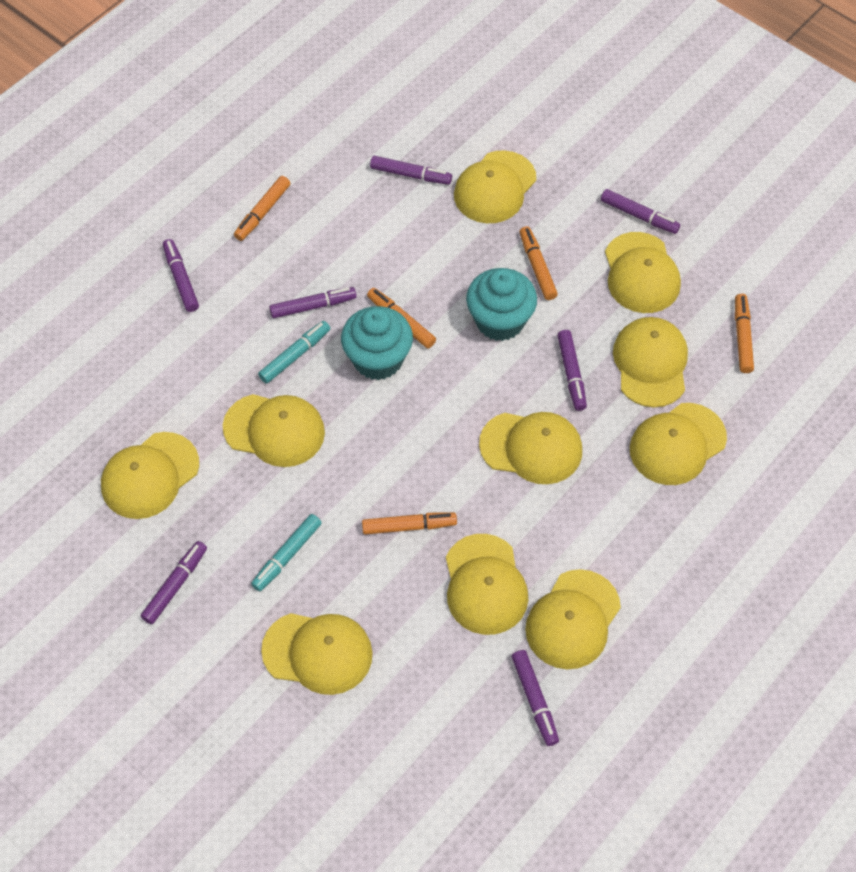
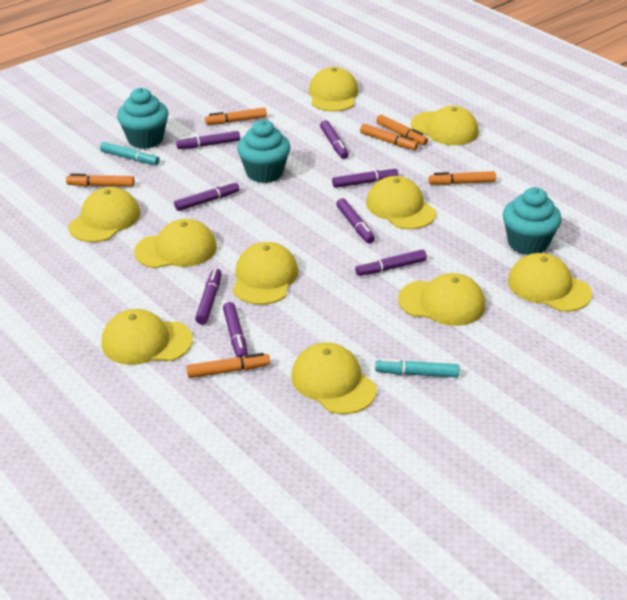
orange marker: [234,176,290,241] [362,512,457,535] [367,288,436,349] [520,226,558,300] [735,294,754,373] = 5 -> [66,173,135,187] [186,353,270,378] [205,108,267,125] [360,124,418,150] [376,115,428,145] [428,171,496,185] = 6
purple marker: [141,541,207,624] [163,239,199,312] [269,287,357,318] [370,156,452,185] [511,650,559,746] [557,330,587,411] [601,189,680,234] = 7 -> [174,181,239,211] [176,131,240,149] [195,269,222,325] [223,302,248,358] [320,120,349,159] [332,167,398,188] [336,198,375,243] [355,250,427,276] = 8
turquoise cupcake: [341,306,413,380] [466,268,537,341] = 2 -> [117,88,169,149] [237,120,291,183] [503,187,562,255] = 3

